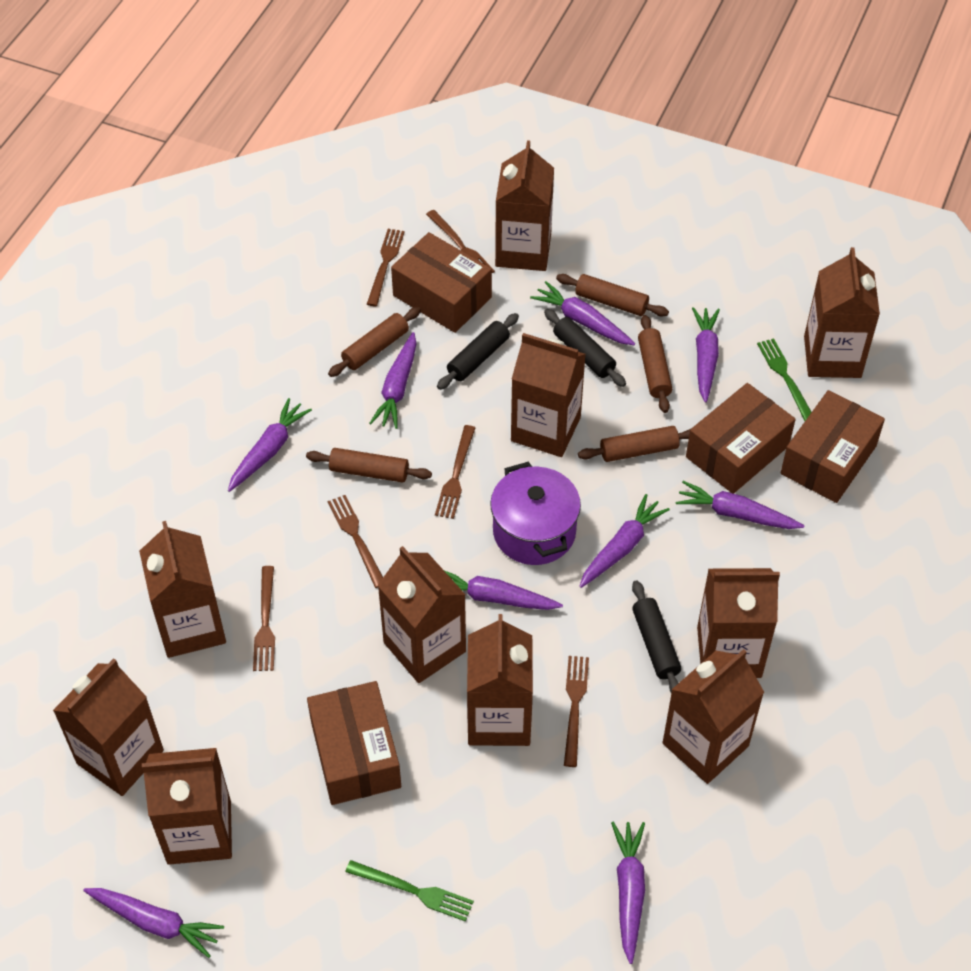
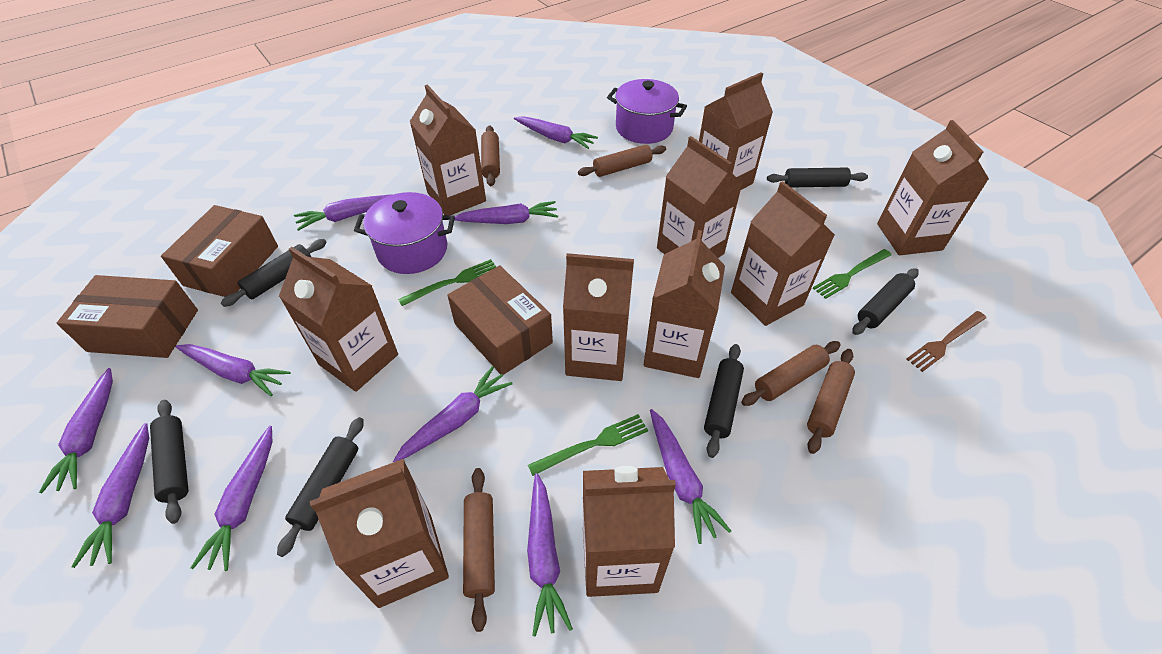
black rolling pin: [437,313,519,390] [544,309,626,387] [632,580,681,693] = 3 -> [150,400,189,524] [221,239,327,307] [277,417,364,557] [704,344,744,458] [767,168,868,187] [852,268,919,335] = 6
brown box: [307,681,401,805] [391,232,492,333] [686,383,796,494] [781,390,885,503] = 4 -> [57,275,198,358] [161,205,278,297] [447,265,553,375] = 3
brown fork: [253,566,275,671] [328,495,383,588] [367,229,405,306] [426,210,495,273] [435,425,475,519] [564,656,589,767] = 6 -> [906,311,986,372] = 1
green fork: [345,860,474,922] [757,338,811,421] = 2 -> [398,259,496,306] [528,414,648,476] [813,249,892,299] = 3
purple carrot: [83,888,224,958] [228,398,312,492] [370,332,417,429] [445,571,563,610] [530,281,635,345] [580,494,670,588] [611,822,645,964] [676,481,805,529] [692,307,720,403] = 9 -> [39,368,113,493] [72,423,149,568] [175,344,290,396] [191,426,272,571] [294,195,390,231] [393,366,513,462] [455,201,558,224] [514,116,598,149] [527,473,573,637] [650,409,731,544] = 10
purple pot: [490,462,581,565] = 1 -> [354,192,455,274] [607,79,687,144] = 2

